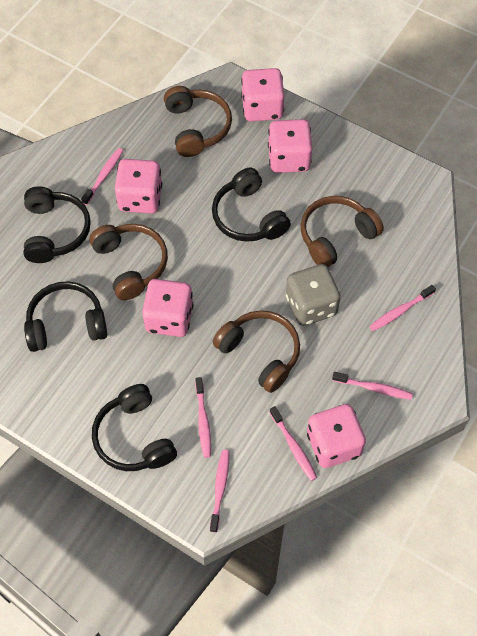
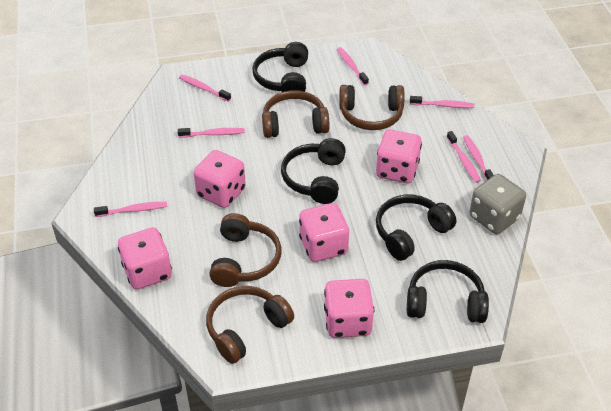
pink toothbrush: [81,148,123,205] [195,377,211,458] [210,450,230,533] [269,406,317,481] [332,372,413,400] [369,285,436,331] = 6 -> [94,202,167,217] [178,128,245,138] [179,75,231,102] [337,47,369,86] [410,96,474,108] [447,131,481,183] [463,135,494,181] = 7

